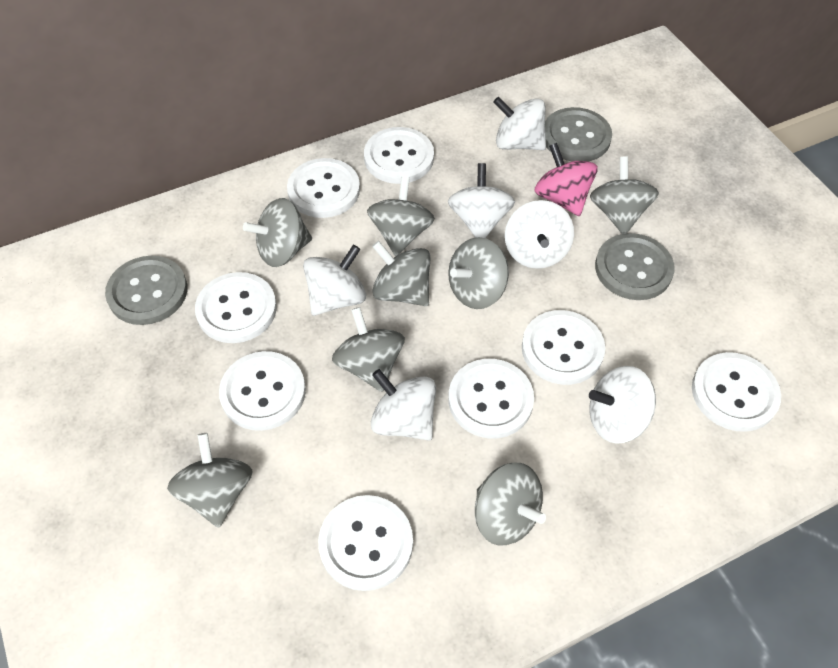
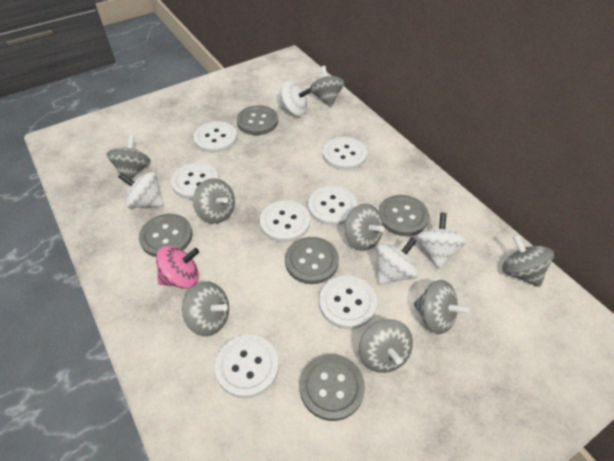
grey button: [105,256,187,325] [545,107,612,161] [595,233,675,300] = 3 -> [139,214,193,257] [237,105,278,135] [285,237,339,284] [300,354,365,421] [379,195,429,236] = 5
white button: [195,272,277,343] [219,351,306,431] [287,158,360,218] [318,495,413,591] [364,127,434,184] [448,359,534,438] [522,310,605,385] [692,352,781,432] = 8 -> [171,162,219,199] [194,121,237,153] [215,335,279,398] [260,200,310,242] [308,186,357,226] [319,276,377,329] [323,137,367,170] = 7
white spinning top: [303,245,366,316] [371,369,436,440] [448,163,515,238] [493,97,546,150] [505,200,574,269] [589,366,656,444] = 6 -> [118,172,164,209] [278,81,311,116] [376,237,418,285] [416,212,467,269] = 4

